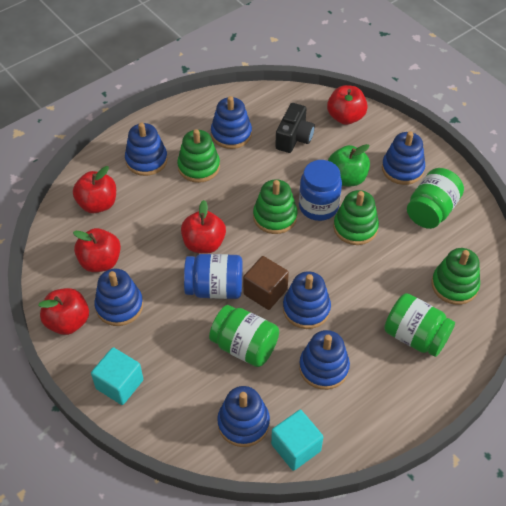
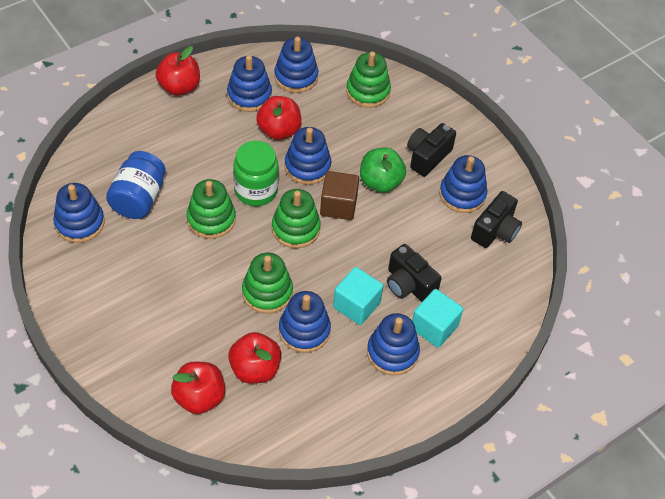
black camera: [275,103,315,153] = 1 -> [387,244,442,302] [407,123,456,177] [471,191,522,248] = 3
blue jar: [184,254,243,299] [299,160,342,221] = 2 -> [106,151,166,219] = 1
green jar: [209,305,279,367] [384,293,455,357] [407,168,464,229] = 3 -> [233,141,279,206] = 1
red apple: [38,288,89,335] [73,166,116,213] [73,228,121,272] [181,200,226,254] [327,85,368,125] = 5 -> [156,46,200,96] [171,361,225,414] [228,332,281,384] [256,96,302,140] = 4

